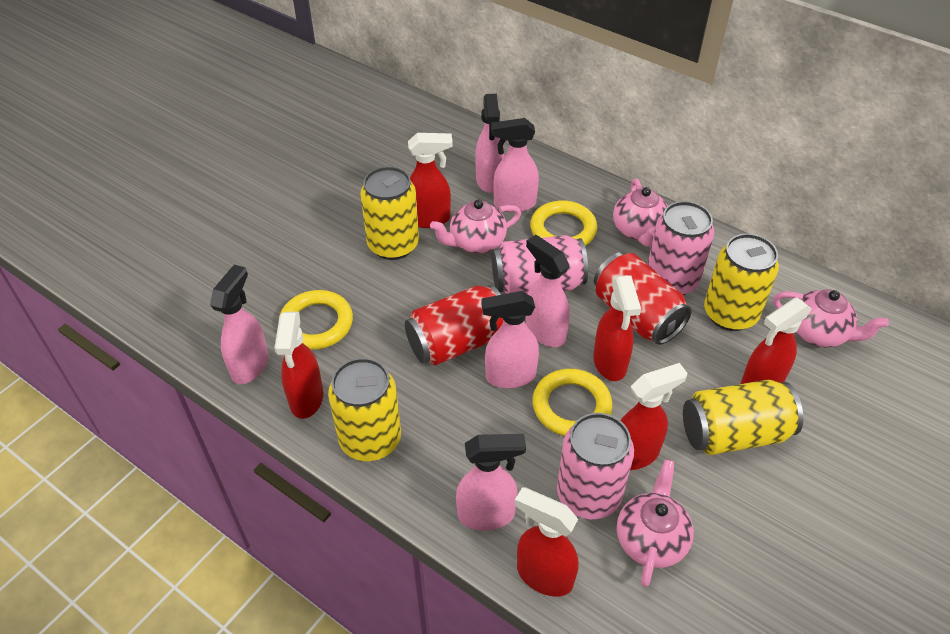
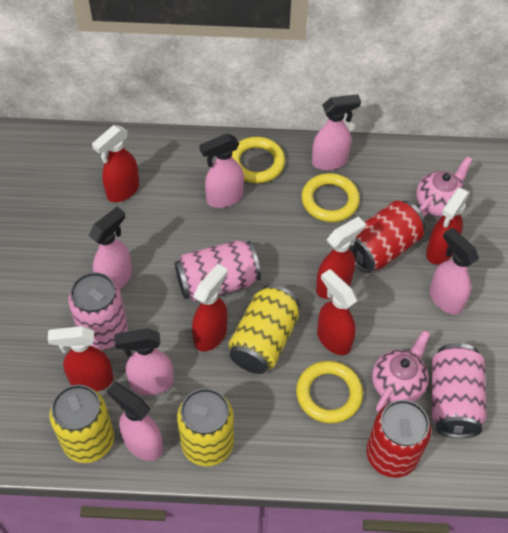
pink teapot: [430,200,521,254] [613,179,668,247] [617,459,694,587] [773,289,889,348] = 4 -> [372,330,430,412] [416,156,472,217] = 2
yellow can: [328,358,401,461] [360,166,419,260] [683,380,803,455] [704,234,779,331] = 4 -> [50,385,114,463] [177,388,234,466] [228,284,300,374] = 3

